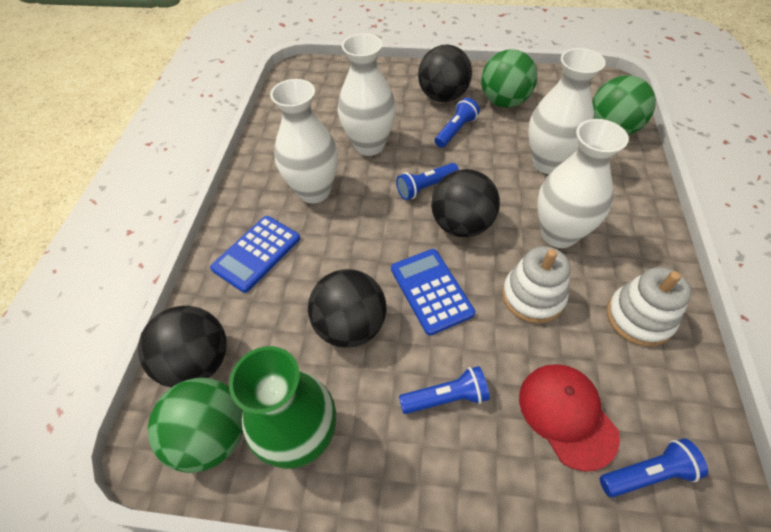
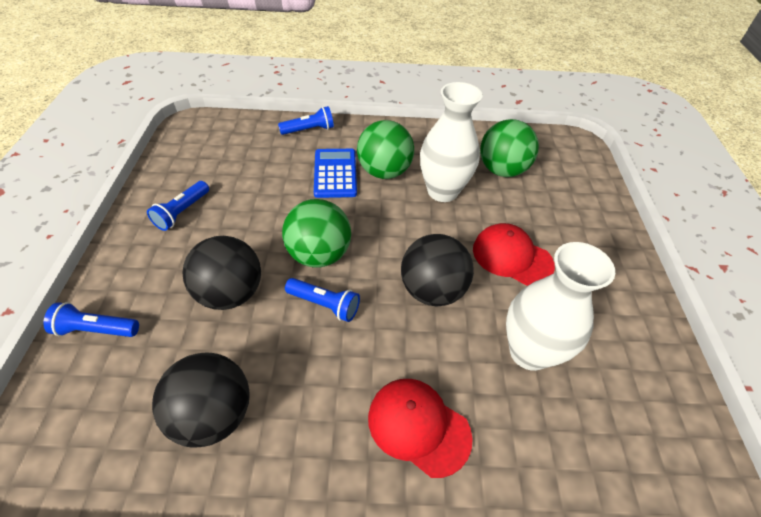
black ball: [138,306,227,387] [308,269,387,348] [418,45,472,102] [431,169,500,237] = 4 -> [152,353,250,448] [182,236,261,310] [401,234,474,306] = 3
blue calculator: [210,216,300,293] [391,249,475,336] = 2 -> [314,149,357,198] = 1
green vase: [229,346,336,469] = 1 -> none = 0
red cap: [519,364,620,471] = 1 -> [368,379,473,478] [473,223,555,286] = 2
white stacking toy: [502,246,571,323] [607,267,691,346] = 2 -> none = 0
white vase: [270,79,338,203] [338,33,396,156] [528,48,606,174] [537,119,629,248] = 4 -> [420,82,483,202] [506,242,615,371] = 2

